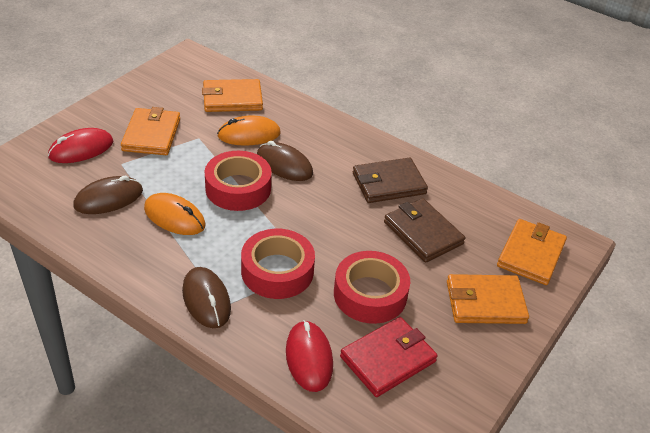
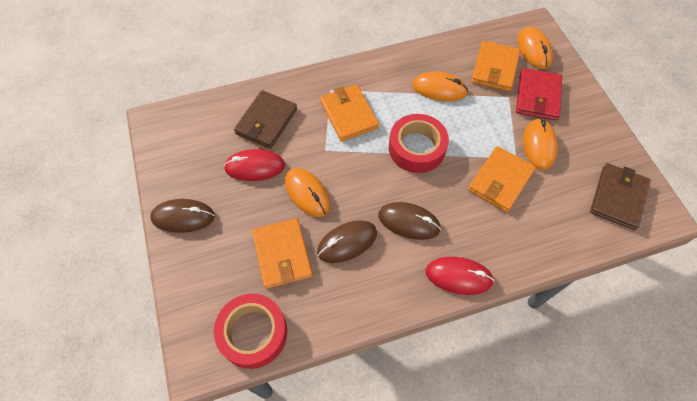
orange mouse: [144,193,205,235] [217,115,281,146] = 2 -> [285,168,330,217] [412,72,468,102] [517,27,553,69] [523,118,558,170] = 4
red tape: [205,151,272,211] [241,229,315,299] [334,251,410,324] = 3 -> [214,294,287,369] [389,114,449,173] = 2

